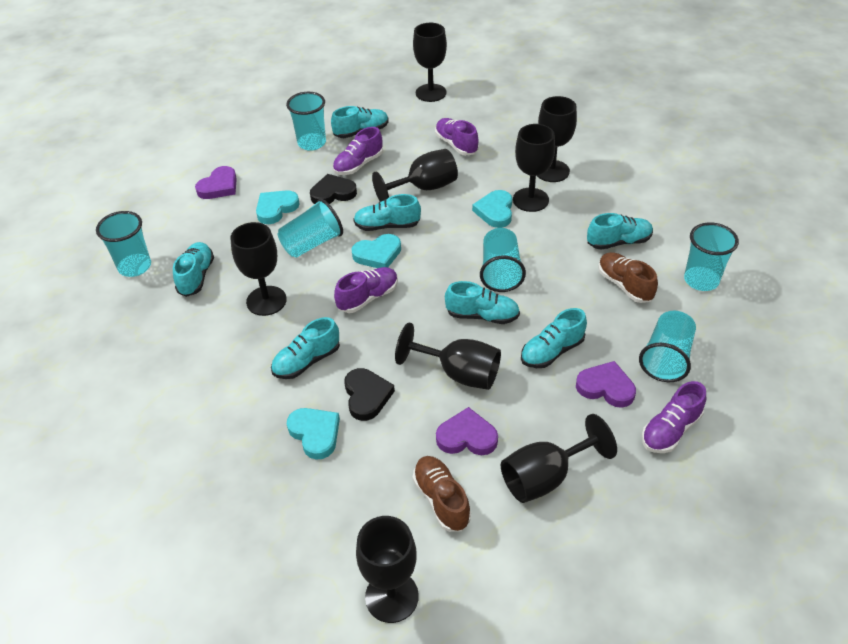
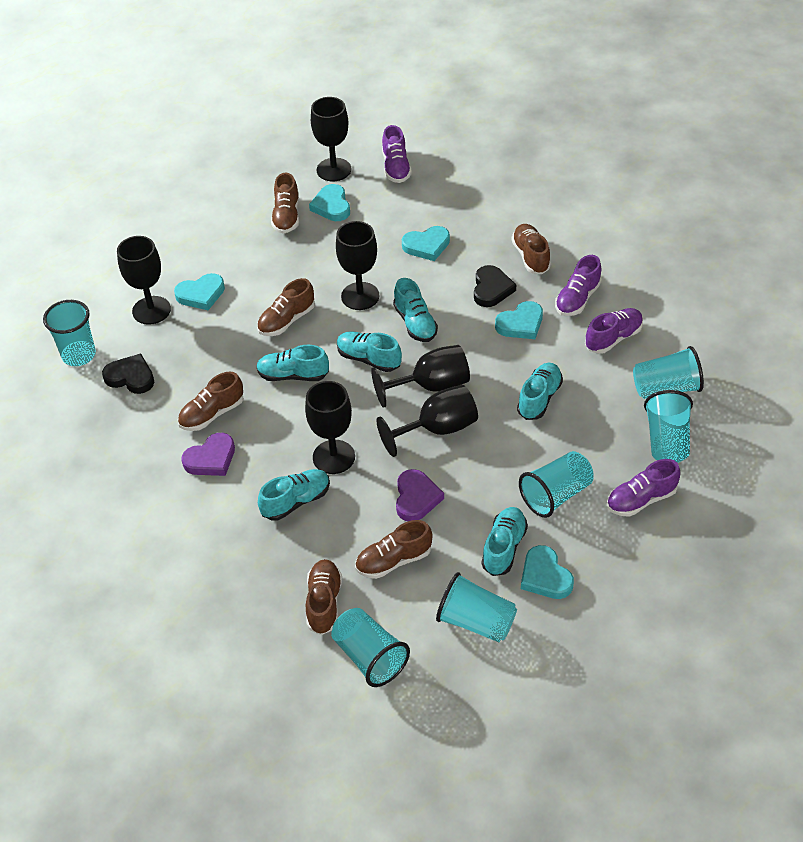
black goblet: [230,222,287,316] [356,516,419,623] [372,149,458,202] [395,323,501,390] [413,23,447,102] [501,414,617,503] [513,124,555,212] [537,96,577,182] = 8 -> [117,236,171,325] [305,381,355,474] [311,97,351,181] [336,221,379,310] [371,345,470,408] [377,385,478,457] = 6
brown shoe: [413,456,471,532] [598,252,658,303] = 2 -> [178,372,244,431] [257,278,315,336] [271,172,299,234] [306,559,342,635] [355,520,432,579] [511,224,551,274] = 6
purple heart: [195,166,237,199] [436,407,498,455] [576,361,636,408] = 3 -> [182,433,235,476] [396,469,444,521] = 2
turquoise heart: [256,190,300,224] [287,408,340,460] [351,234,401,268] [472,190,512,228] = 4 -> [174,273,225,310] [309,184,350,221] [402,226,450,261] [495,301,543,339] [521,545,574,599] = 5
turquoise shoe: [173,242,214,297] [271,317,340,379] [331,106,389,138] [353,194,421,231] [445,281,520,324] [521,308,587,368] [587,213,653,250] = 7 -> [256,345,329,381] [258,469,330,521] [337,331,402,372] [393,278,438,342] [481,507,528,576] [517,363,563,420] = 6

